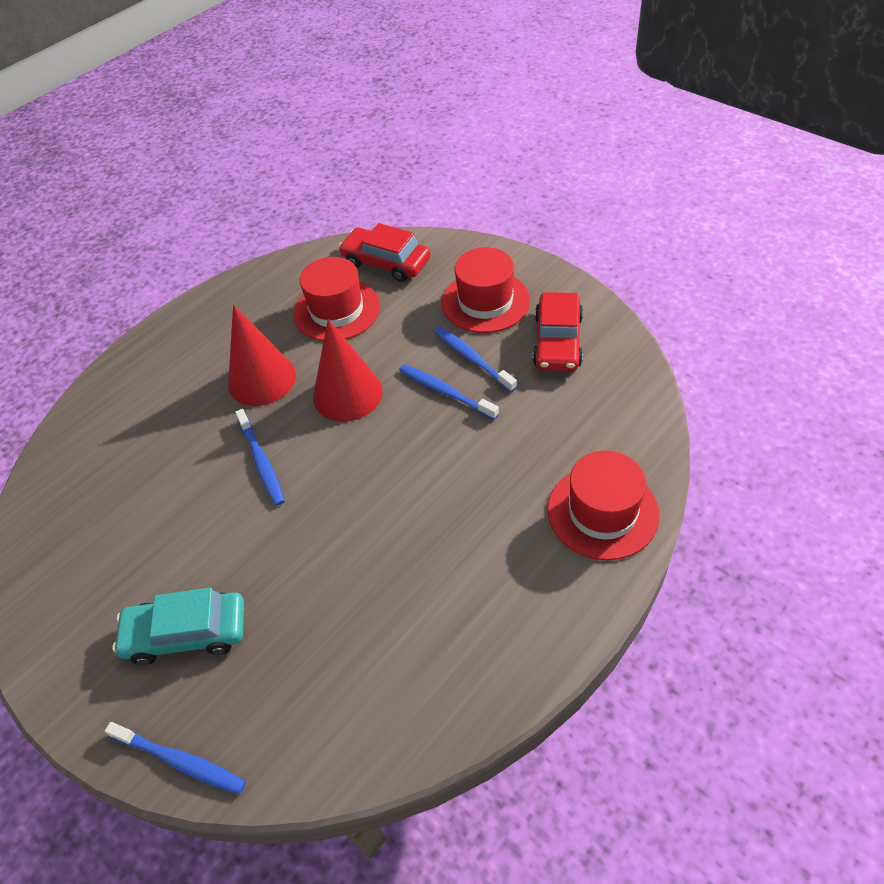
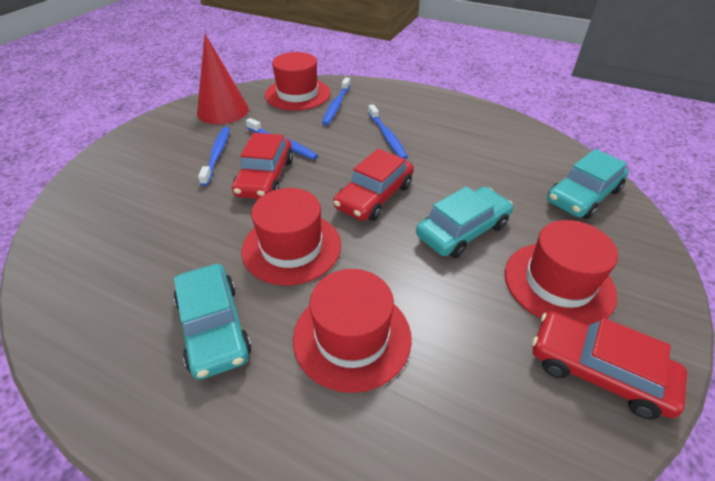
red car: [339,223,431,282] [533,292,583,371] = 2 -> [232,133,293,199] [333,149,414,221] [532,311,687,419] = 3
red cone: [228,305,296,406] [313,319,383,422] = 2 -> [197,34,249,124] = 1
red hat: [293,257,380,341] [442,247,530,333] [547,450,660,560] = 3 -> [242,188,341,285] [265,52,331,111] [293,269,412,393] [505,220,618,326] = 4
turquoise car: [112,588,244,665] = 1 -> [174,264,252,380] [416,187,513,258] [547,149,629,219] = 3

